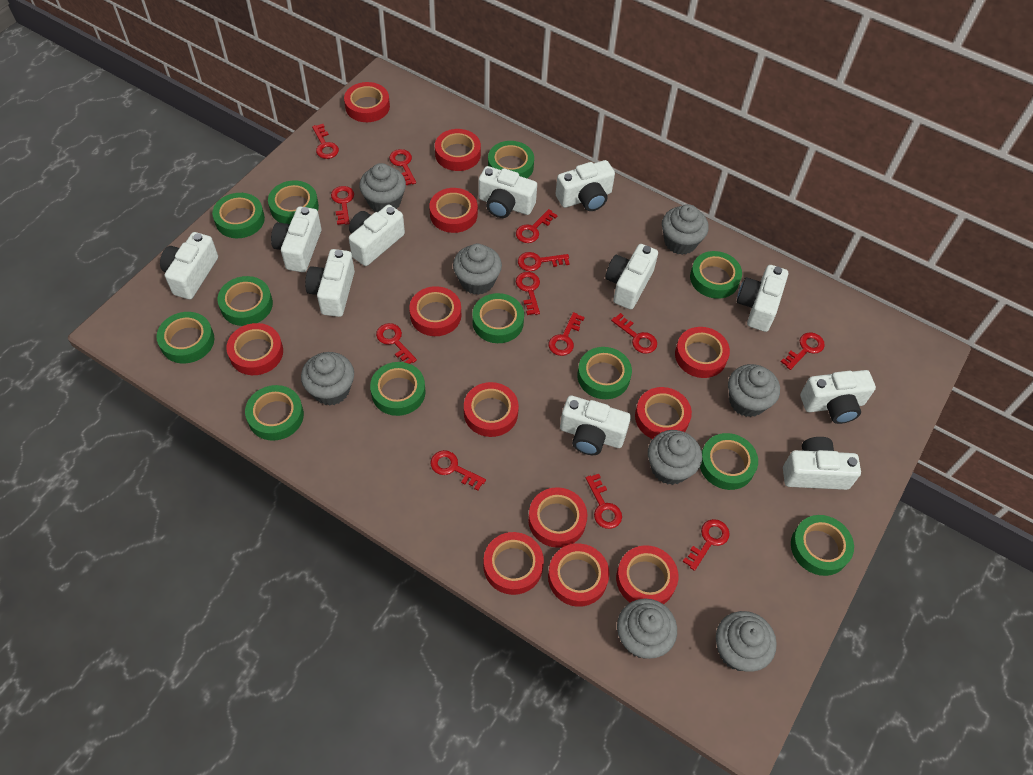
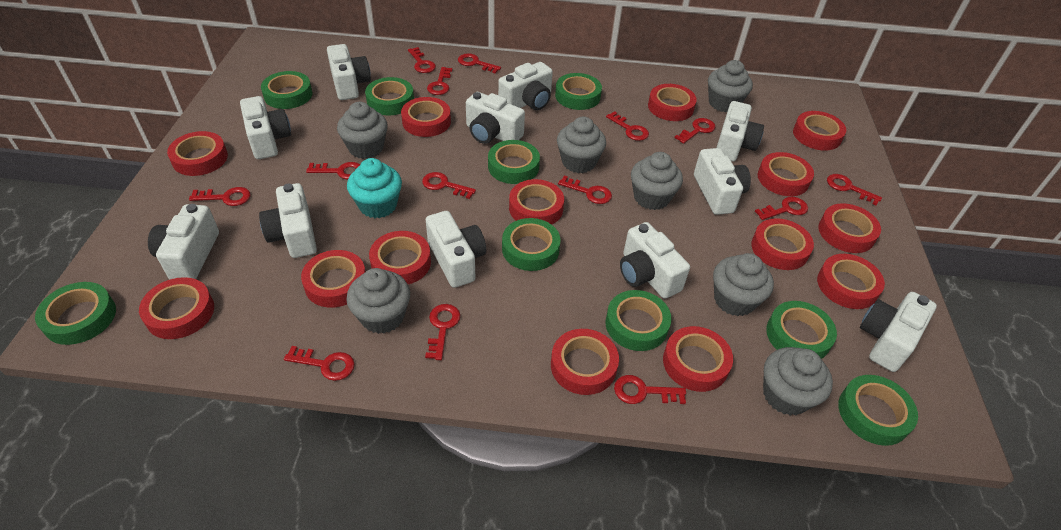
green tape: [157,312,214,363] [212,193,265,238] [217,276,273,326] [245,385,304,441] [268,181,319,224] [370,362,426,416] [472,293,524,343] [488,141,534,178] [577,347,632,399] [690,251,742,299] [700,433,758,490] [791,515,854,576] = 12 -> [35,282,116,345] [261,71,313,109] [365,77,414,115] [488,140,540,184] [502,218,561,271] [555,73,602,110] [605,290,672,351] [766,301,837,359] [838,375,918,446] = 9
grey cupcake: [301,352,354,406] [359,163,406,212] [453,244,502,295] [617,598,677,659] [648,430,702,485] [662,204,709,255] [716,611,777,672] [728,364,780,417] = 8 -> [337,102,388,159] [346,268,410,334] [557,117,606,173] [631,152,683,210] [708,60,753,112] [713,253,774,316] [763,347,833,415] = 7
red key: [312,124,339,159] [331,186,354,225] [376,323,417,364] [389,149,416,185] [431,450,486,491] [516,209,558,243] [516,272,540,315] [518,252,570,271] [549,312,585,356] [586,474,622,529] [611,313,657,354] [683,519,730,571] [781,332,825,370] = 13 -> [189,187,250,206] [284,346,355,381] [306,162,360,180] [408,47,436,73] [422,172,476,199] [425,304,460,360] [427,67,452,95] [458,53,501,74] [558,175,612,204] [606,111,649,141] [614,375,686,404] [675,118,716,144] [755,197,808,220] [827,174,882,205] = 14
red tape: [226,323,283,375] [344,82,390,122] [409,286,461,336] [429,188,478,233] [435,129,481,171] [464,382,519,437] [483,532,544,595] [528,487,588,548] [548,543,609,607] [616,545,678,604] [635,387,692,439] [675,327,730,378] = 12 -> [139,277,214,339] [167,131,228,176] [301,250,366,307] [369,231,431,284] [401,97,451,137] [509,179,564,224] [551,329,619,395] [648,84,697,121] [663,326,733,392] [751,218,814,270] [758,152,814,196] [793,111,846,151] [817,254,885,309] [818,203,881,253] = 14
turquoise cupcake: none = 0 -> [347,158,402,218] = 1

